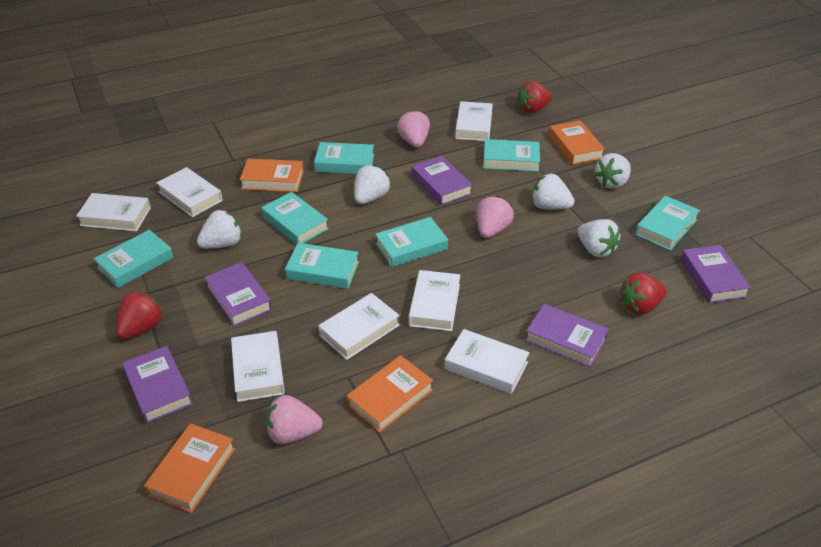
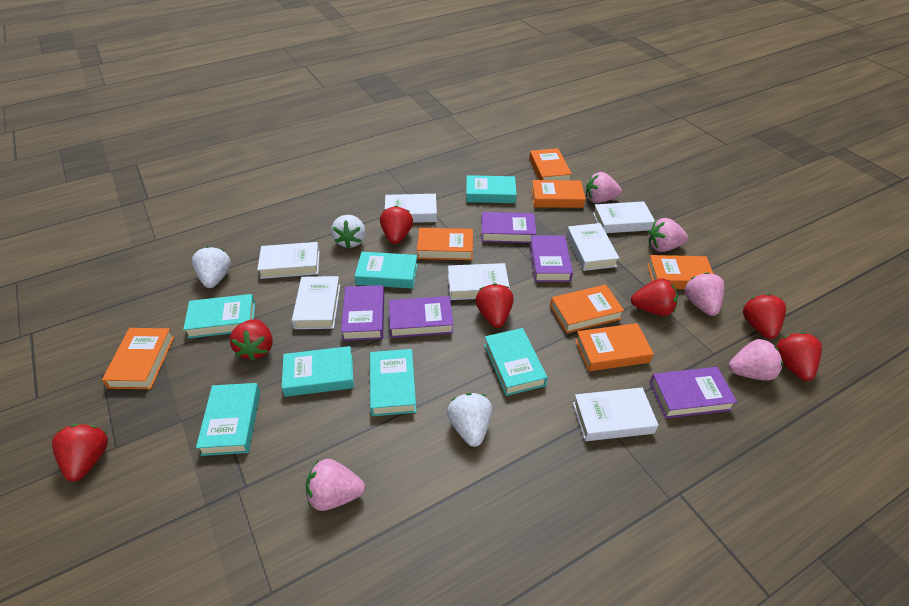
orange book: [144,423,235,513] [240,159,304,192] [347,355,433,433] [549,120,605,165] = 4 -> [102,328,174,389] [417,228,473,260] [529,148,572,180] [531,180,586,208] [550,284,624,333] [575,323,654,371] [647,255,714,289] = 7
pink strawberry: [265,395,323,445] [397,110,430,148] [477,196,514,238] = 3 -> [306,459,365,511] [586,172,622,203] [648,218,688,252] [685,272,724,316] [728,339,783,381] = 5
red strawberry: [116,292,163,339] [517,81,552,113] [619,273,667,315] = 3 -> [52,424,108,482] [229,319,273,361] [380,206,413,244] [475,283,514,328] [631,278,678,316] [743,294,786,339] [775,332,822,381] = 7
white strawberry: [197,210,242,249] [354,165,390,204] [532,174,575,210] [577,219,620,257] [595,153,631,189] = 5 -> [192,246,231,288] [331,215,366,249] [447,393,492,447] = 3

